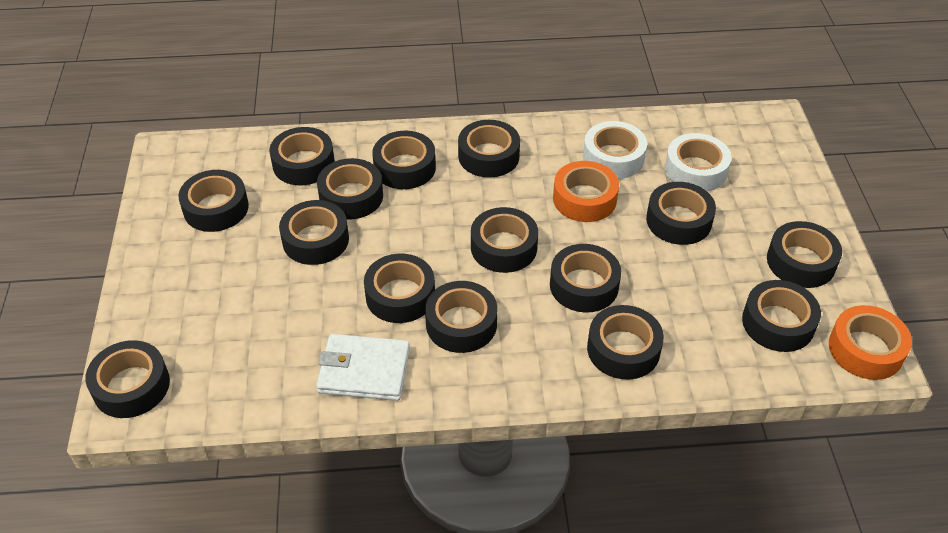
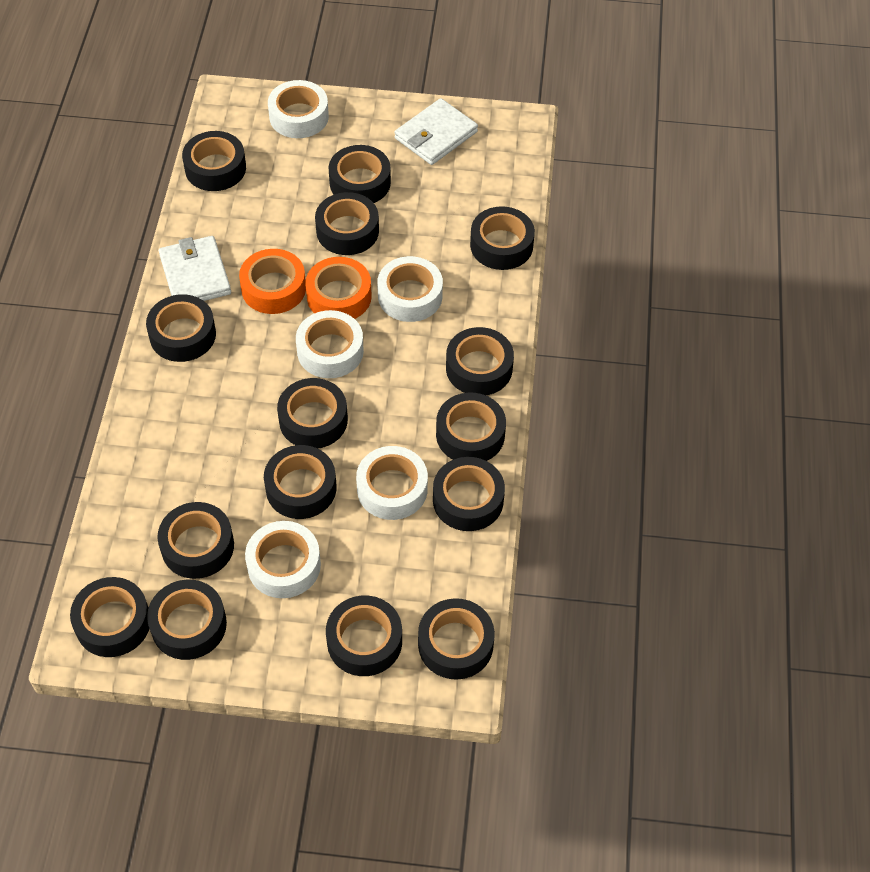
white tape: [583,121,647,179] [665,133,732,192] = 2 -> [245,521,321,598] [268,80,329,138] [296,310,364,378] [356,446,428,520] [377,256,443,322] = 5
white wallet: [316,334,410,401] = 1 -> [159,236,231,301] [395,98,478,165] = 2

